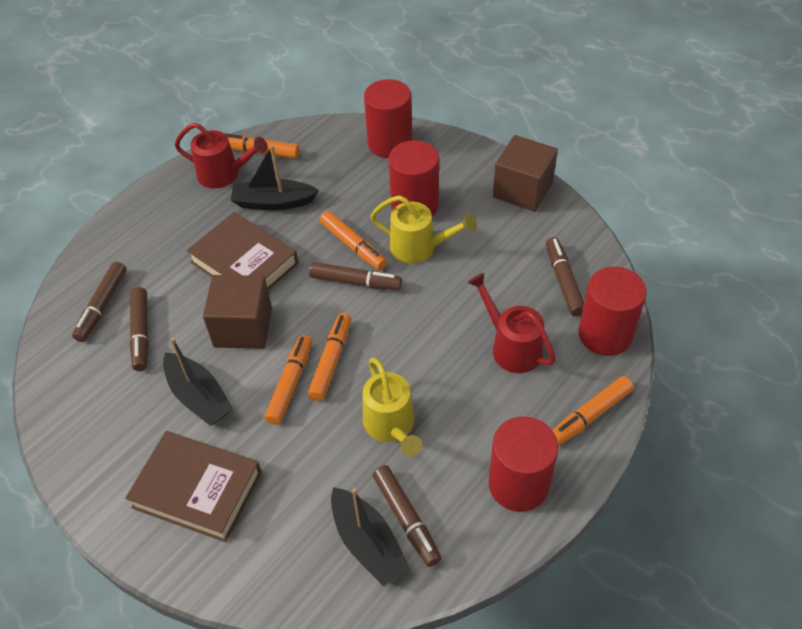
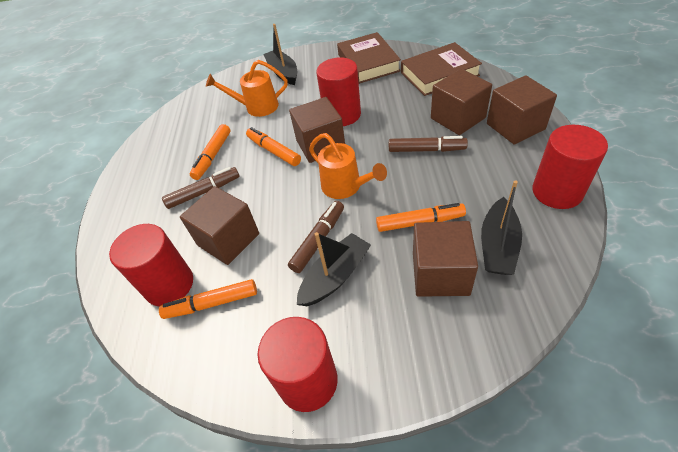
brown cube: [203,275,272,349] [493,135,558,212] = 2 -> [180,186,259,265] [289,97,345,163] [413,221,478,297] [431,69,492,135] [487,75,557,145] = 5
brown marker: [72,262,127,342] [129,287,149,371] [309,262,402,290] [373,465,441,567] [546,237,584,317] = 5 -> [162,167,240,209] [288,201,344,273] [389,136,468,152] = 3
orange marker: [224,133,300,159] [264,334,312,425] [308,313,351,401] [320,211,387,270] [552,376,634,446] = 5 -> [159,279,257,319] [190,124,231,180] [246,127,301,166] [376,203,466,232] = 4
orange watering can: none = 0 -> [206,60,288,117] [309,133,387,199] = 2
red watering can: [175,123,268,189] [467,273,556,373] = 2 -> none = 0
yellow watering can: [363,358,422,457] [370,195,477,264] = 2 -> none = 0

